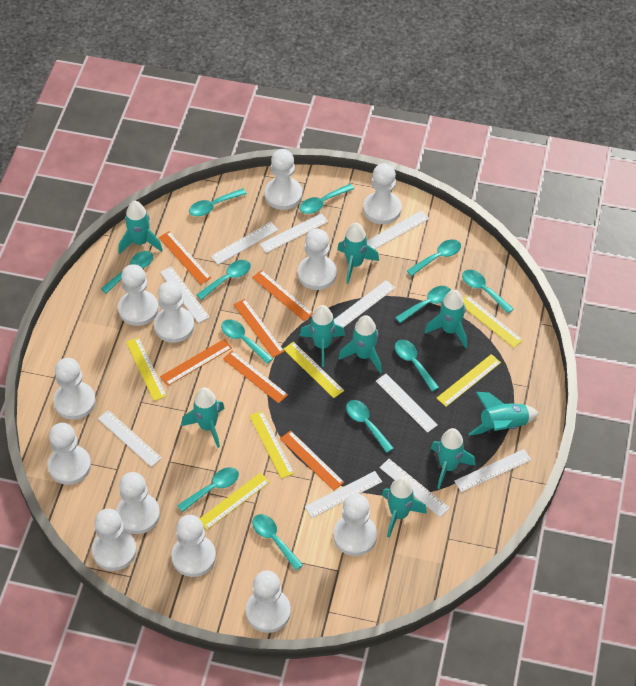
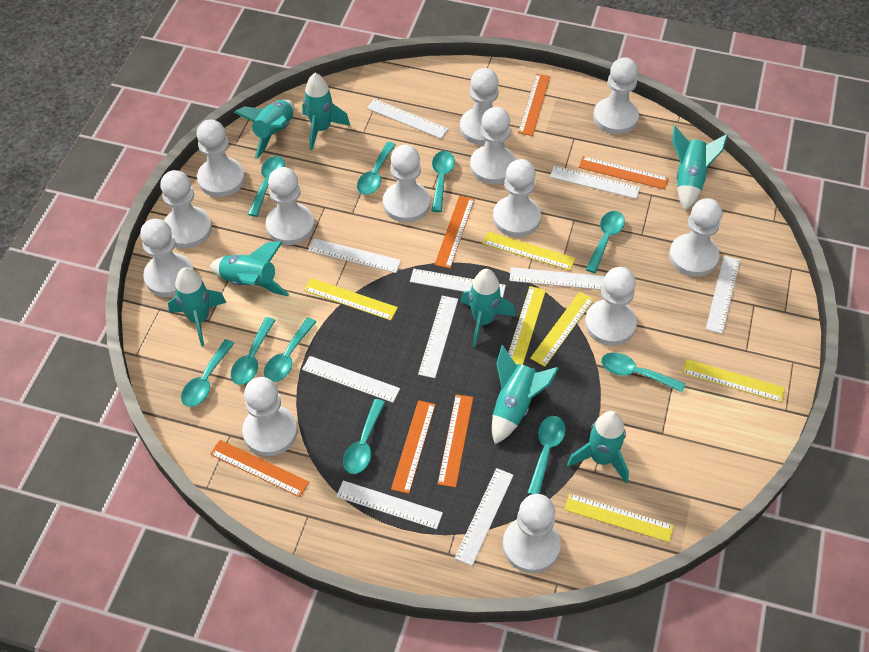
turquoise rocket: [119,201,163,254] [181,387,225,448] [300,305,345,367] [337,223,379,284] [338,315,382,373] [382,477,427,538] [425,290,467,348] [431,428,476,489] [469,392,539,436] = 9 -> [168,267,227,347] [209,242,289,296] [234,99,294,159] [302,73,350,150] [461,269,516,347] [492,345,559,444] [567,411,629,483] [673,126,728,211] = 8
turquoise spoon: [101,251,153,294] [177,467,239,512] [189,188,247,216] [197,260,251,300] [221,319,273,364] [252,514,303,570] [300,184,354,214] [346,400,394,453] [395,286,451,323] [395,340,439,392] [407,239,461,276] [462,270,514,314] = 12 -> [181,339,235,407] [231,317,276,385] [248,156,285,217] [264,317,316,382] [343,399,385,474] [357,142,396,195] [431,151,455,212] [527,416,566,495] [586,211,625,273] [601,352,685,392] = 10
white pawn: [48,423,91,485] [53,358,96,420] [92,509,137,571] [116,472,160,534] [118,264,159,326] [154,281,194,343] [171,515,216,577] [246,570,291,633] [265,149,302,210] [298,229,337,290] [333,494,377,556] [363,163,402,224] = 12 -> [140,219,194,297] [160,170,212,248] [197,119,245,197] [242,377,298,456] [266,167,314,245] [383,145,430,223] [460,68,499,145] [470,107,516,184] [493,159,541,237] [503,494,561,573] [585,267,637,346] [593,57,639,134] [669,198,722,277] = 13

